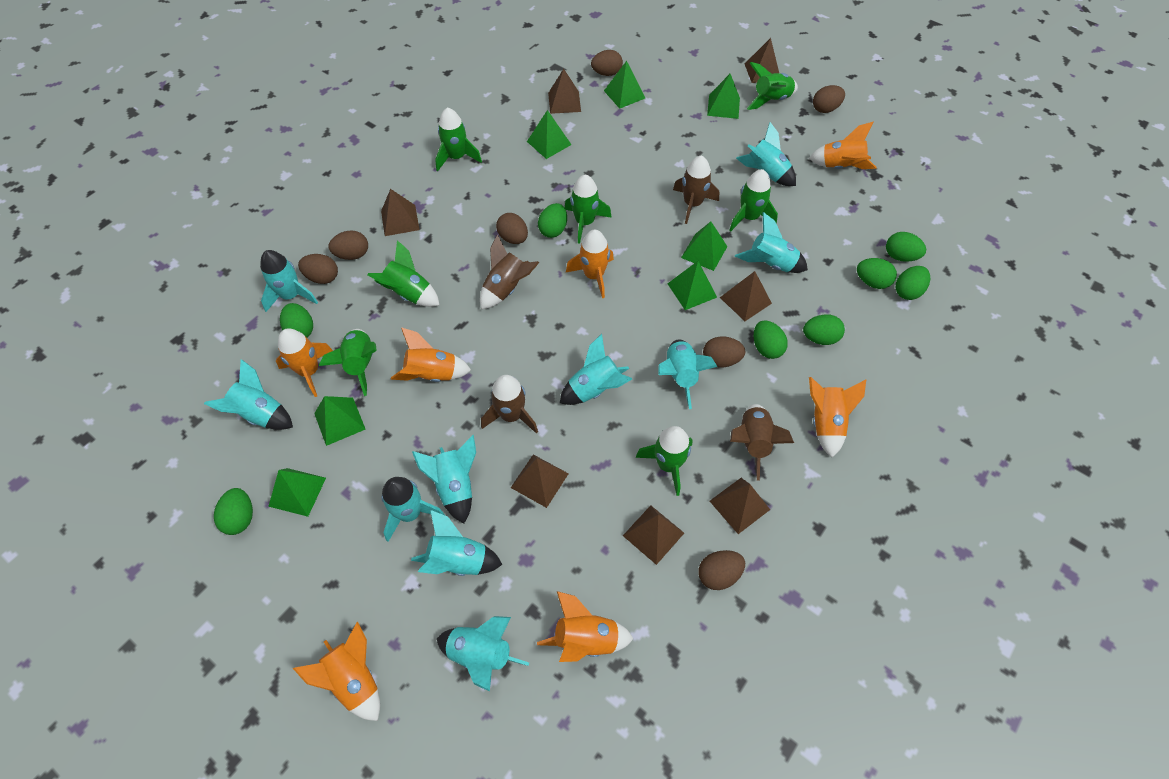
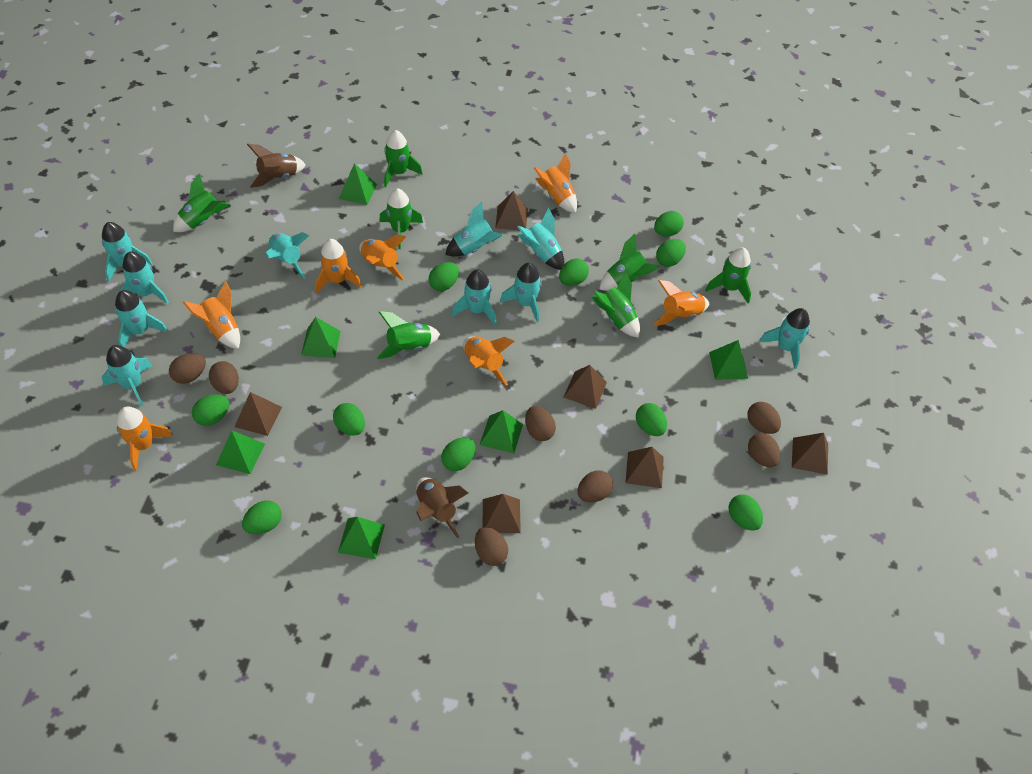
brown pyramid: [381,189,420,236] [511,454,569,508] [548,69,581,114] [623,505,684,565] [710,478,770,534] [720,271,772,321] [745,38,779,83] = 7 -> [234,392,282,436] [483,494,521,533] [495,191,528,230] [563,365,607,409] [625,447,664,488] [792,433,828,475] = 6
brown rocket: [480,234,539,309] [481,375,538,434] [673,156,719,224] [730,404,794,481] = 4 -> [247,144,306,188] [416,477,468,538] = 2
green egg: [214,488,253,535] [280,303,313,338] [538,203,567,238] [754,320,788,359] [803,314,845,345] [857,258,897,289] [886,232,926,262] [896,266,930,300] = 8 -> [192,394,229,426] [242,500,282,534] [333,403,365,436] [429,262,459,291] [441,437,475,471] [559,258,589,286] [636,403,667,436] [654,211,684,236] [656,239,686,267] [728,495,763,531] = 10
green pyramid: [268,468,326,517] [314,396,366,446] [527,110,572,159] [604,61,645,109] [667,261,717,310] [681,221,728,271] [707,74,740,119] = 7 -> [216,430,265,474] [301,317,341,358] [338,517,385,559] [339,163,377,205] [480,410,523,454] [709,340,748,380] = 6

